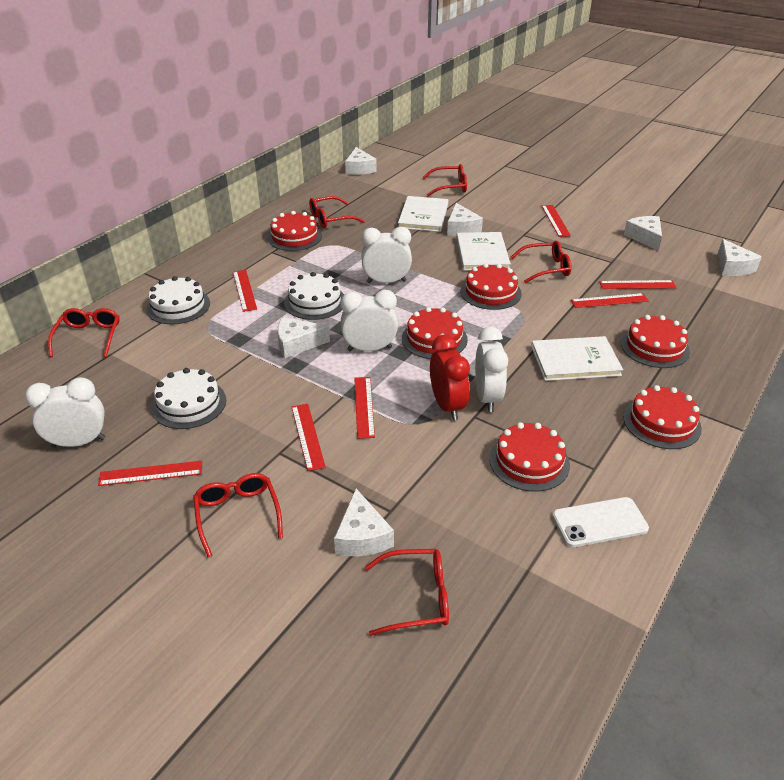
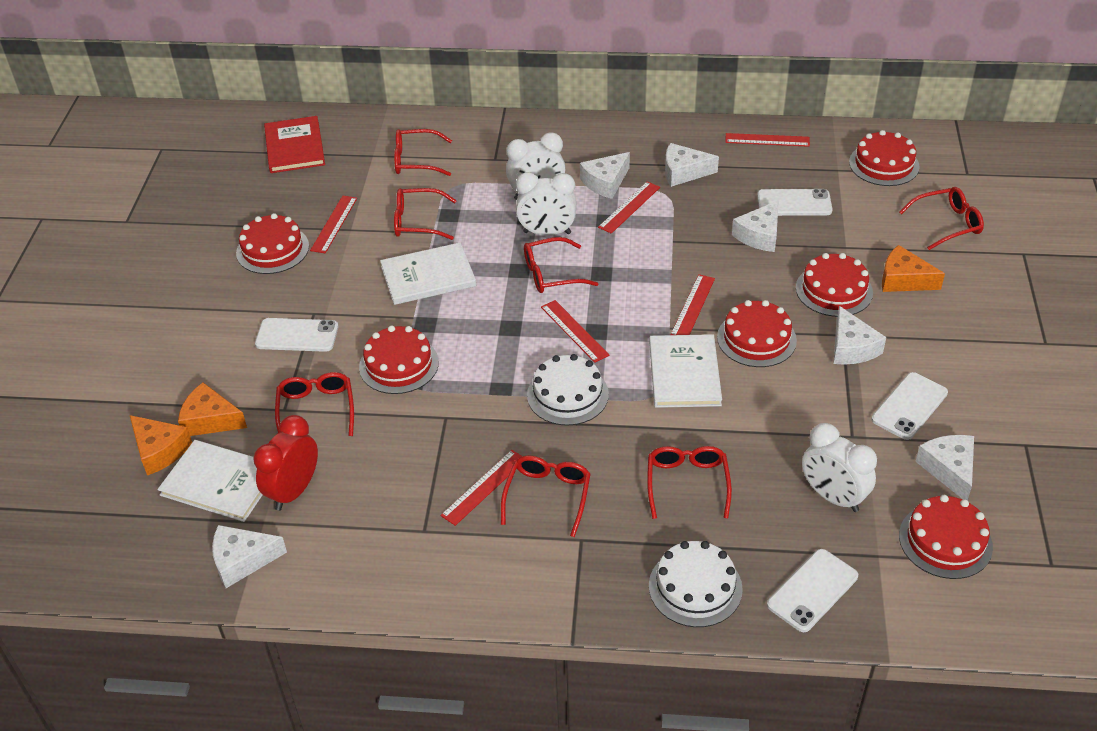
orange cheese: none = 0 -> [130,415,192,475] [178,383,247,436] [882,245,945,292] = 3
red book: none = 0 -> [264,116,325,173] = 1
red glasses: [48,308,120,357] [193,473,283,557] [309,196,365,228] [365,549,449,636] [422,164,467,196] [510,241,571,283] = 6 -> [275,372,354,436] [394,129,452,176] [394,188,457,240] [501,455,591,537] [524,237,599,293] [647,446,732,519] [899,187,984,250] = 7
red ruler: [98,461,202,486] [233,270,257,312] [292,404,326,471] [354,377,375,439] [542,205,571,237] [571,293,649,308] [599,280,677,289] = 7 -> [310,196,357,253] [441,450,522,526] [541,300,609,363] [598,181,660,234] [671,274,715,335] [725,133,810,147] = 6
white cake: [146,276,210,325] [151,368,226,429] [284,272,344,320] = 3 -> [527,354,609,425] [649,541,743,627] = 2
white clock: [25,377,105,447] [340,290,398,351] [361,227,412,283] [475,326,508,412] = 4 -> [506,132,566,200] [516,172,577,236] [802,423,877,512] = 3
white phone: [552,497,649,547] = 1 -> [255,318,339,352] [757,189,833,216] [767,549,858,632] [871,372,948,440] = 4

